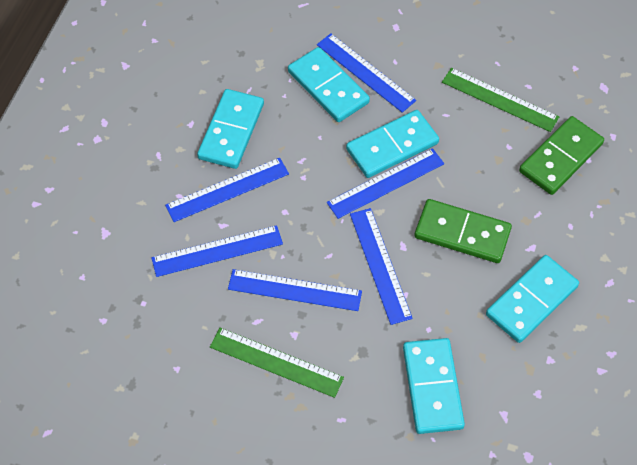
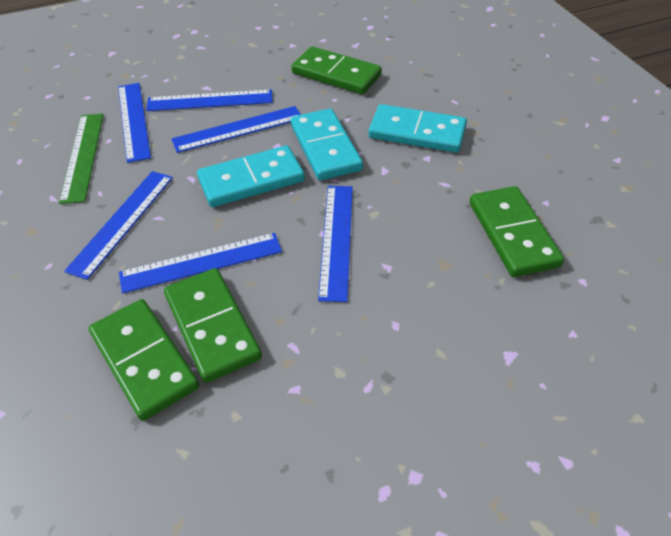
green domino: [415,199,512,263] [519,116,604,195] = 2 -> [89,299,199,421] [164,268,262,383] [291,46,382,94] [470,186,564,277] = 4
green ruler: [210,328,344,398] [442,68,559,132] = 2 -> [59,114,104,204] = 1
turquoise domino: [197,89,264,169] [288,47,370,122] [346,110,439,178] [403,338,465,434] [486,255,579,343] = 5 -> [197,145,305,207] [291,108,363,180] [368,104,467,153] = 3

